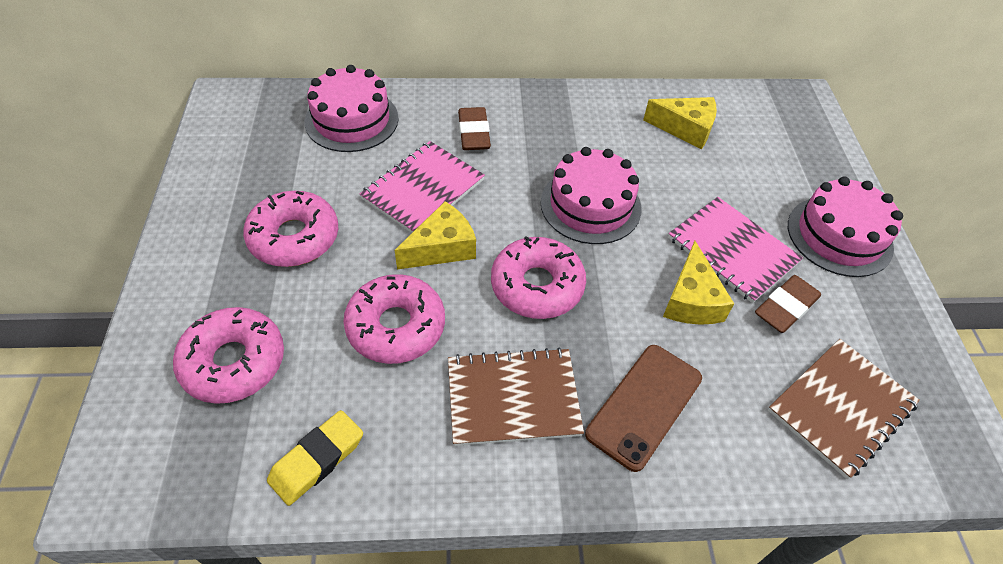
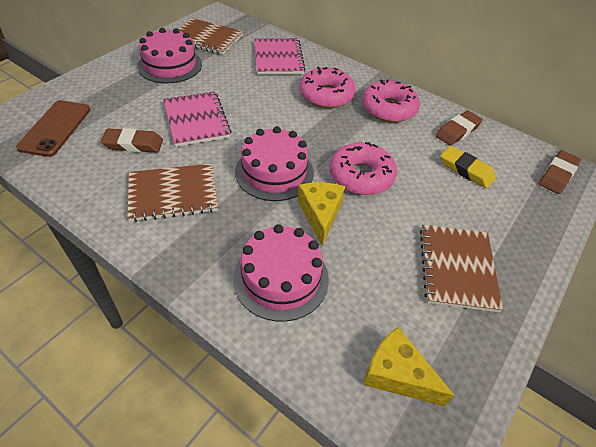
brown eraser: [458,107,491,150] [755,275,821,333] = 2 -> [101,128,163,153] [436,110,483,146] [539,150,581,194] = 3
brown notebook: [448,347,584,446] [768,339,920,479] = 2 -> [127,163,218,222] [179,18,243,55] [420,225,503,312] = 3
pink donut: [173,307,284,404] [243,191,338,267] [343,274,445,364] [491,236,586,319] = 4 -> [299,67,356,108] [329,142,397,195] [362,79,420,122] = 3
yellow cheese: [395,201,476,269] [643,97,717,149] [663,241,734,325] = 3 -> [298,182,345,246] [363,327,455,406] = 2

